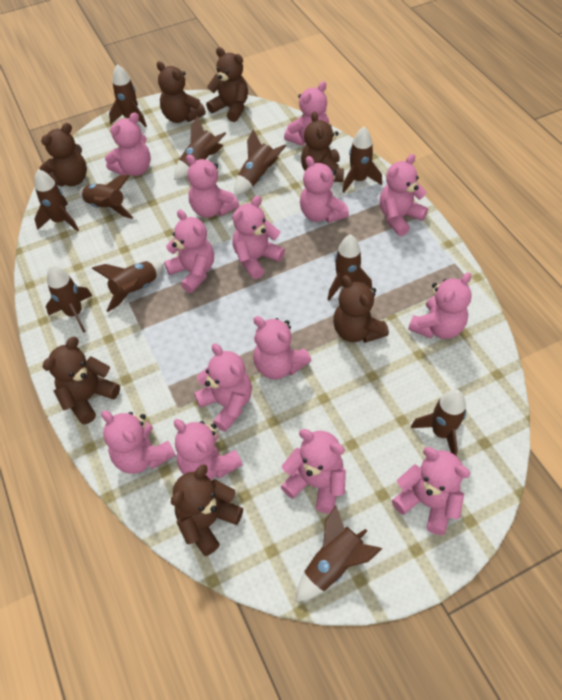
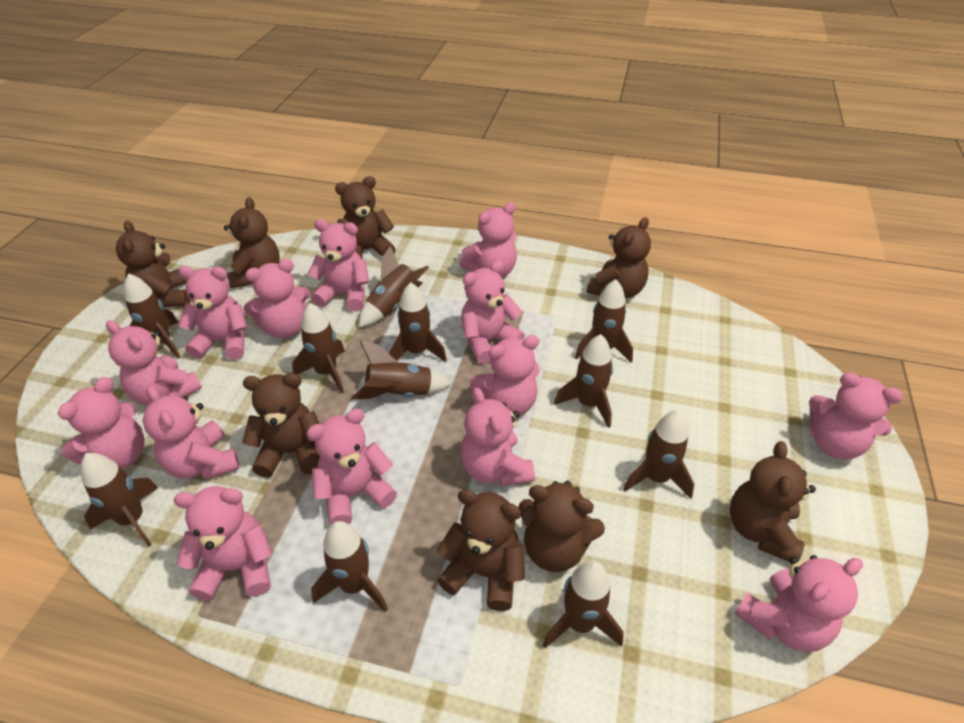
brown teddy bear: [40,123,87,186] [43,337,120,425] [157,61,206,123] [171,464,243,556] [206,47,248,122] [301,111,344,182] [333,275,389,343] = 7 -> [116,221,190,307] [224,197,280,288] [242,373,320,478] [335,176,396,258] [437,489,525,611] [518,481,605,572] [587,217,651,298] [730,441,816,562] = 8

